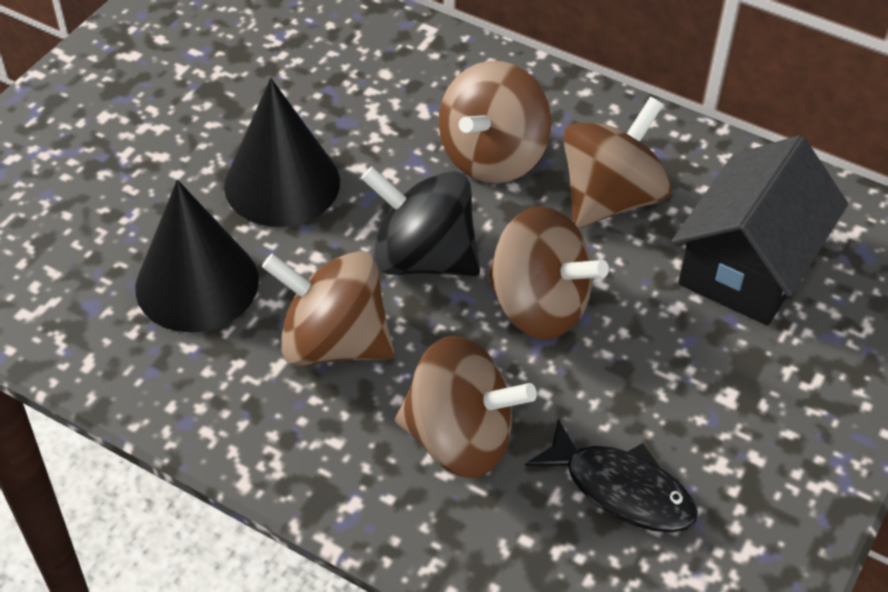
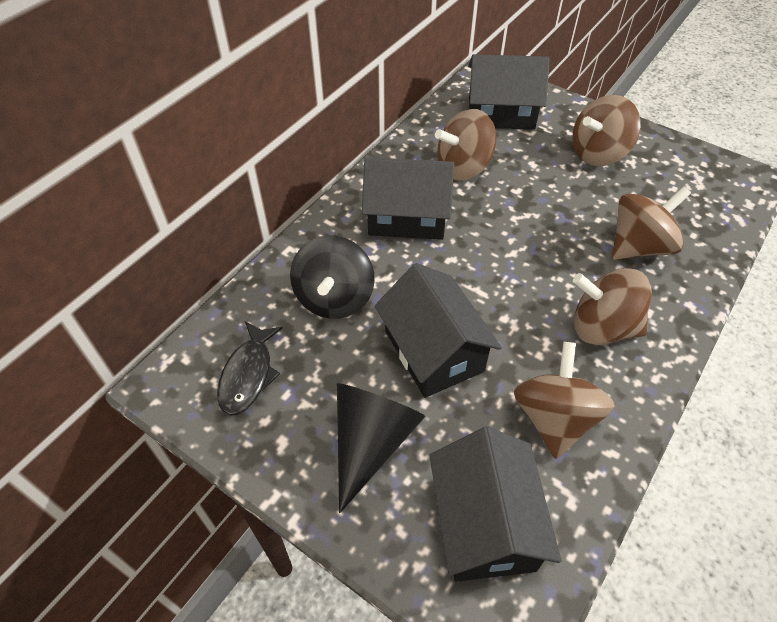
black cone: [135,180,259,333] [224,78,340,227] = 2 -> [337,383,425,513] = 1
black house: [672,135,848,326] = 1 -> [362,157,455,240] [375,263,502,398] [429,427,561,582] [468,54,550,130] = 4

